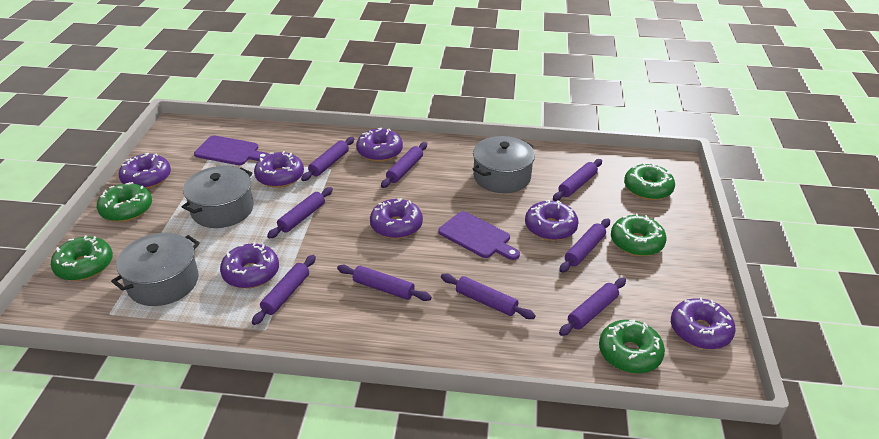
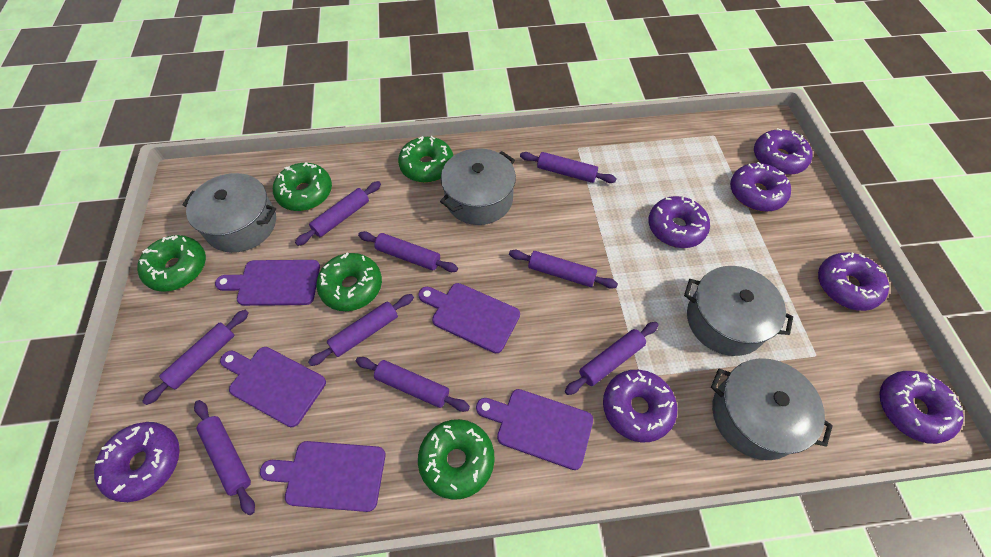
grey pot: [111,233,200,306] [182,166,254,228] [473,136,535,193] = 3 -> [182,173,276,253] [440,148,516,225] [684,266,793,356] [711,358,833,460] = 4
purple cutting board: [194,135,268,165] [438,211,520,260] = 2 -> [215,260,320,306] [220,347,326,427] [260,441,385,512] [418,283,520,353] [476,389,593,470] = 5

